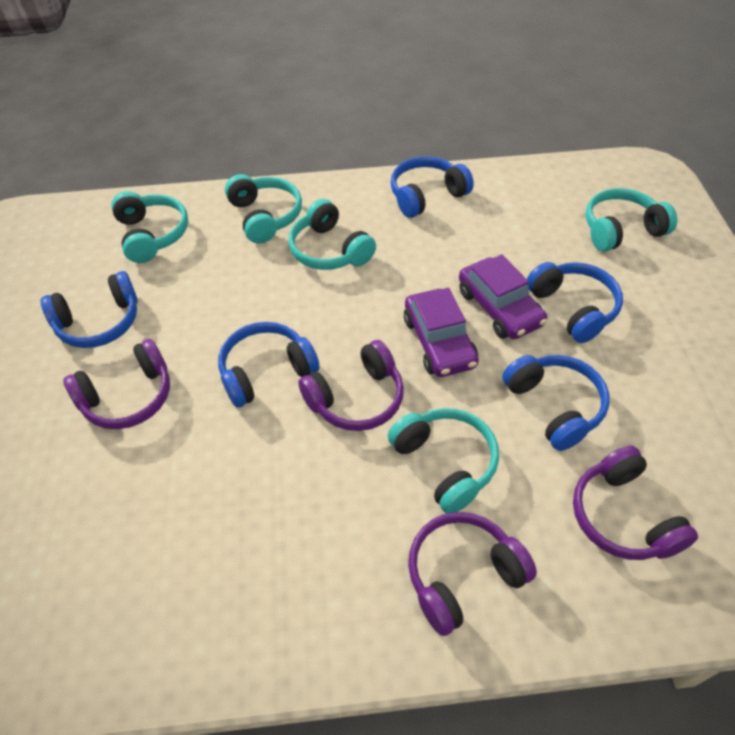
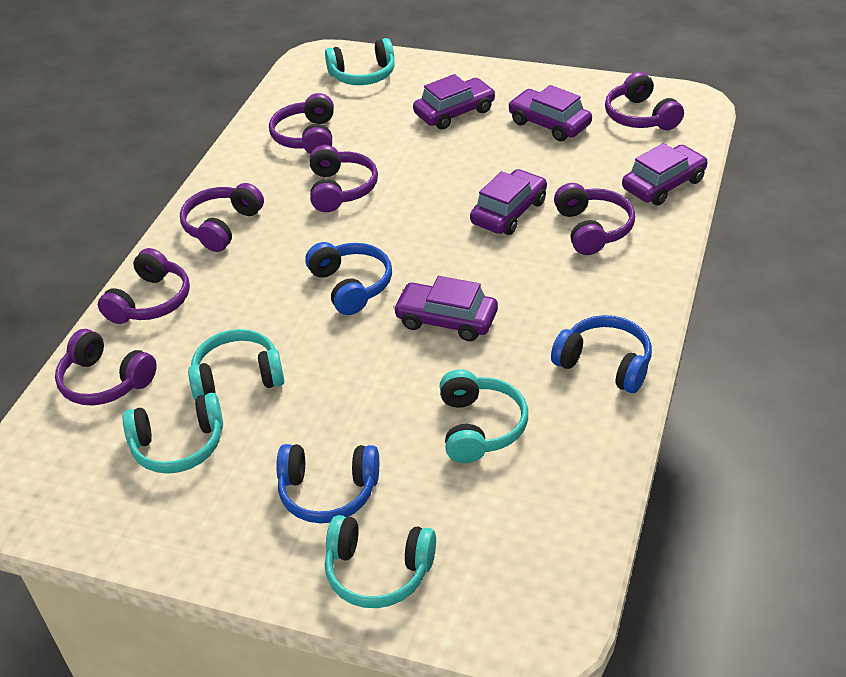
blue headphones: [41,271,138,348] [218,322,320,407] [391,156,474,218] [502,355,610,451] [527,262,623,343] = 5 -> [276,444,379,523] [305,242,392,315] [551,315,652,393] = 3
purple car: [404,288,479,377] [459,254,547,339] = 2 -> [393,276,498,341] [413,74,496,130] [470,169,547,235] [508,85,592,141] [622,143,708,206] = 5
purple headphones: [63,339,170,429] [298,340,404,431] [408,512,537,636] [573,446,698,560] = 4 -> [55,329,157,406] [98,248,190,324] [180,183,264,252] [269,93,334,154] [310,145,378,212] [554,183,635,255] [605,72,684,130] = 7

